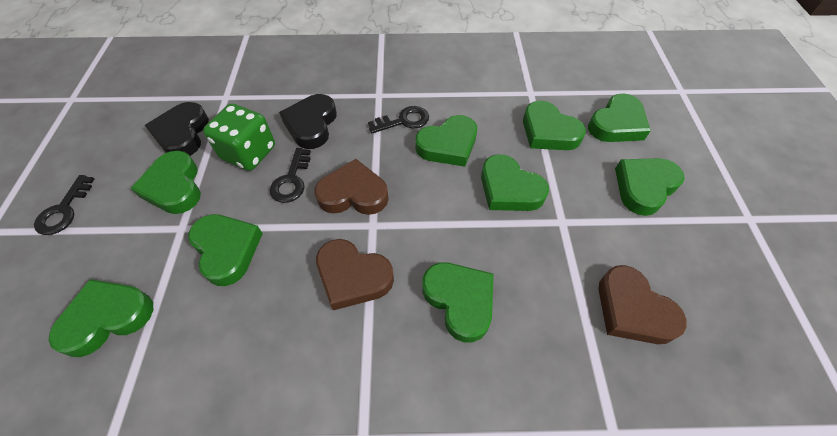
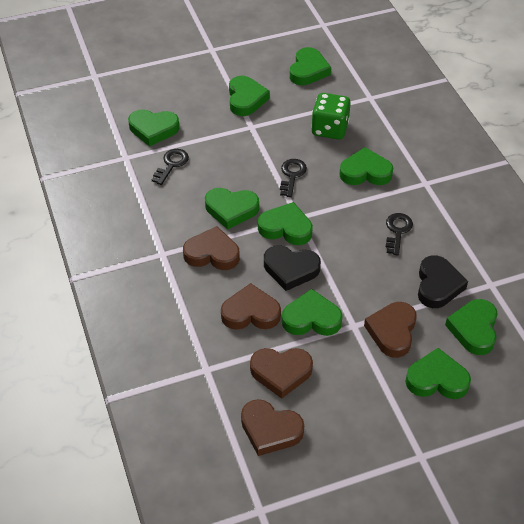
brown heart: [314,159,389,215] [316,239,394,310] [598,265,687,344] = 3 -> [183,226,240,270] [221,283,281,330] [241,399,304,456] [250,348,313,399] [364,302,417,358] = 5

